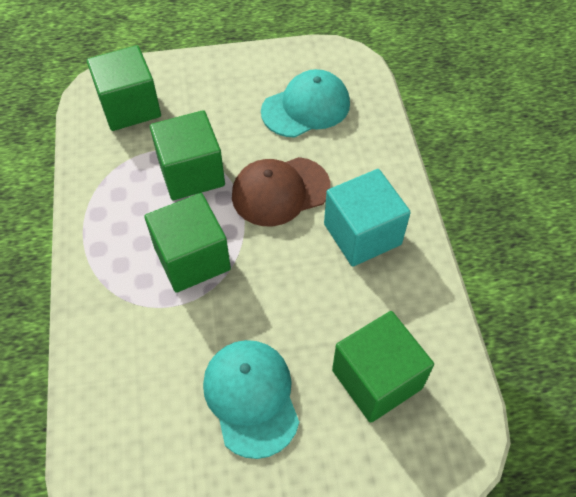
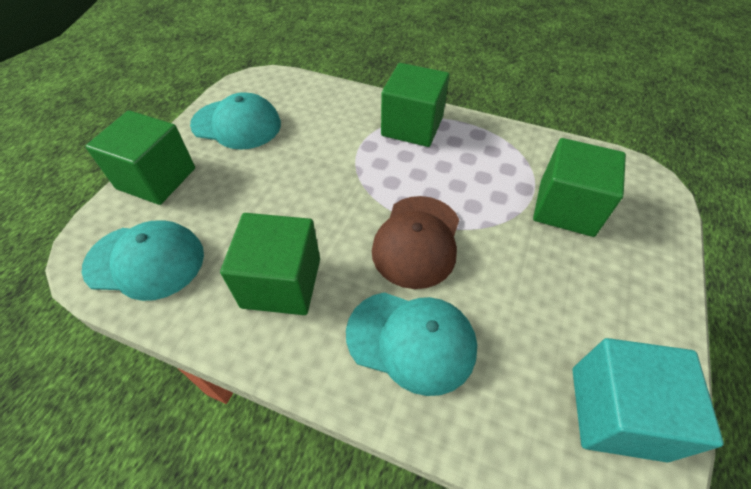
turquoise cap: [203,340,299,459] [261,69,350,138] = 2 -> [82,221,204,301] [190,92,281,150] [346,292,477,396] = 3

